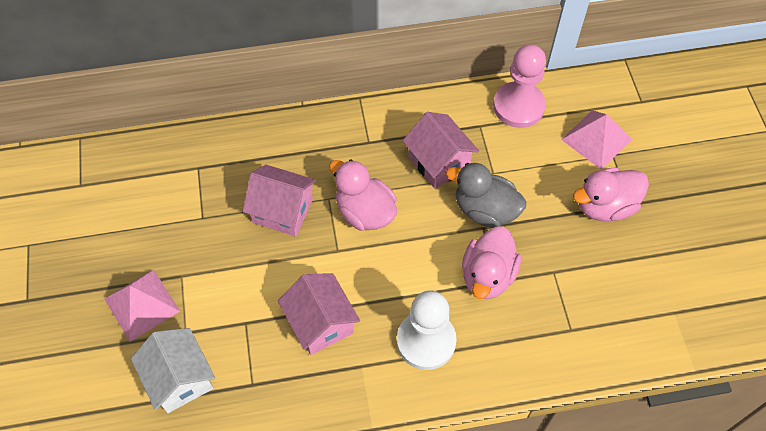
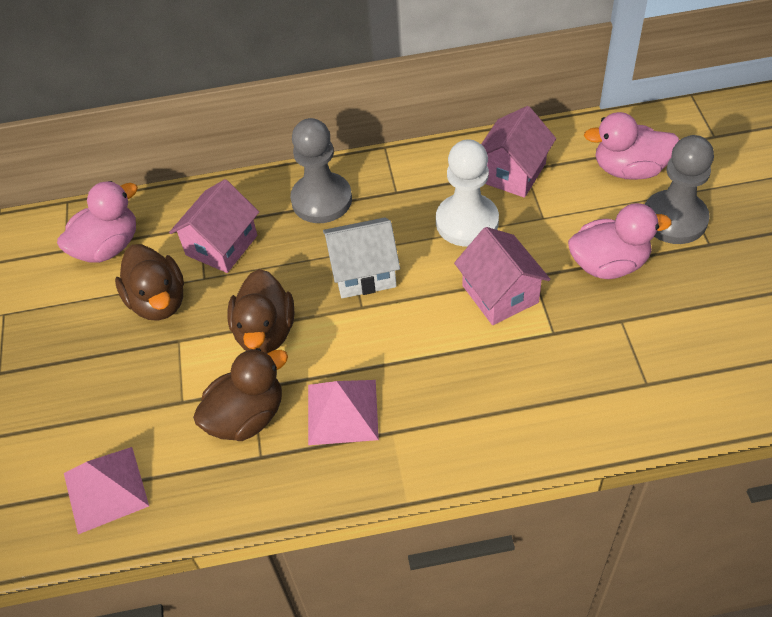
brown duck: none = 0 -> [115,244,184,321] [193,348,288,441] [227,269,294,354] = 3
grey duck: [446,163,526,228] = 1 -> none = 0
grey pawn: none = 0 -> [290,118,352,223] [645,135,714,244] = 2
pink pawn: [493,45,546,128] = 1 -> none = 0

